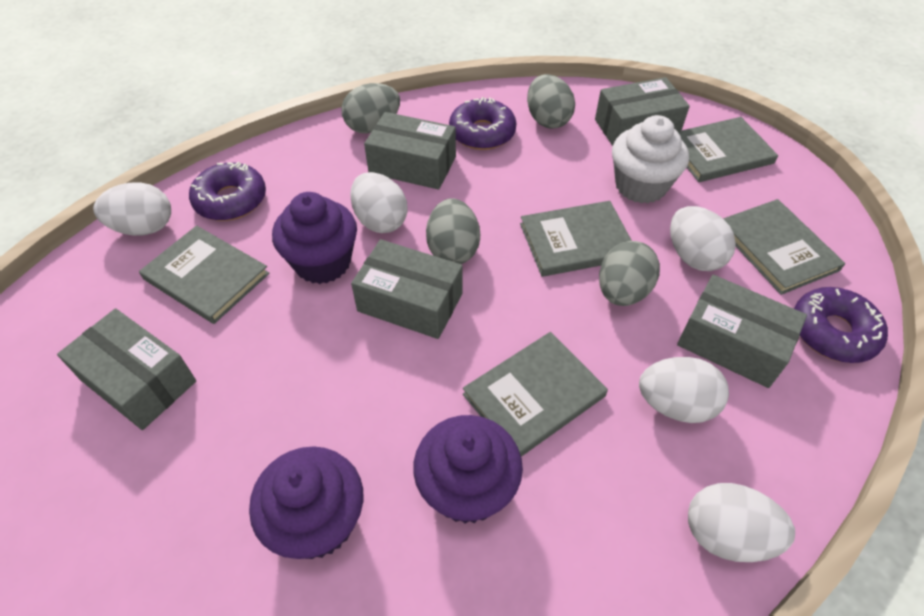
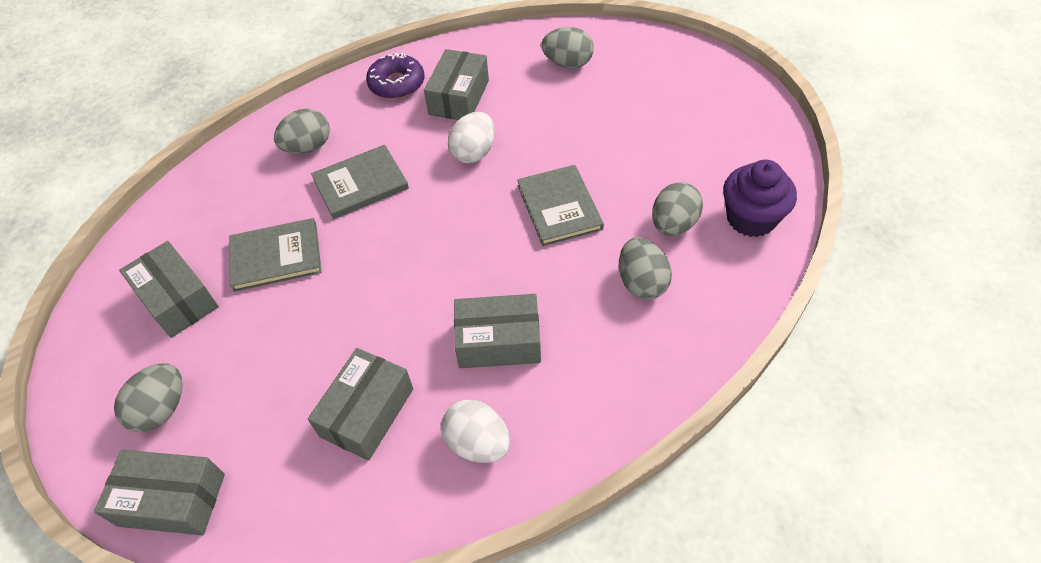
grey book: [139,225,270,324] [463,332,608,457] [520,201,632,277] [677,117,778,182] [723,199,845,295] = 5 -> [229,218,322,292] [311,145,409,219] [517,165,604,246] = 3
grey egg: [342,83,400,134] [426,198,480,264] [527,74,575,129] [599,241,660,306] = 4 -> [114,363,182,432] [274,108,330,154] [541,27,594,68] [619,237,672,299] [652,182,703,236] = 5
purple cupcake: [249,446,363,559] [272,192,357,284] [413,415,523,524] = 3 -> [723,160,797,237] = 1
purple donut: [189,162,266,221] [449,97,517,150] [794,287,888,363] = 3 -> [366,53,424,99] = 1
white cupcake: [612,115,689,203] = 1 -> none = 0
white egg: [93,183,171,236] [350,172,408,233] [639,357,729,423] [670,206,736,271] [688,483,795,562] = 5 -> [441,400,510,463] [448,112,495,163] = 2

